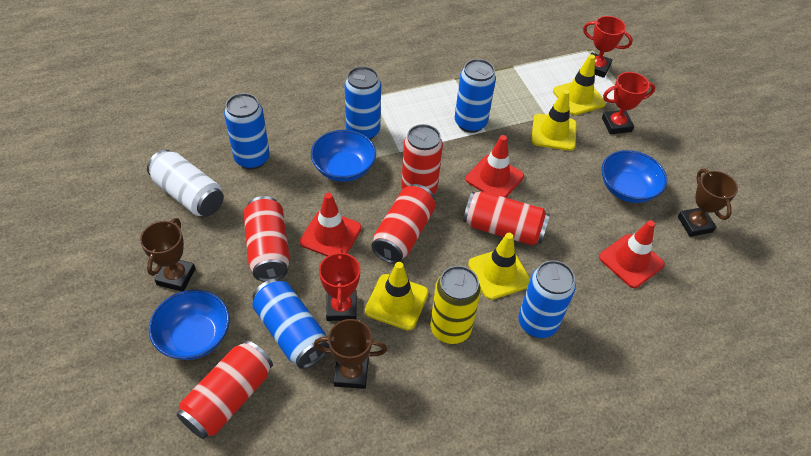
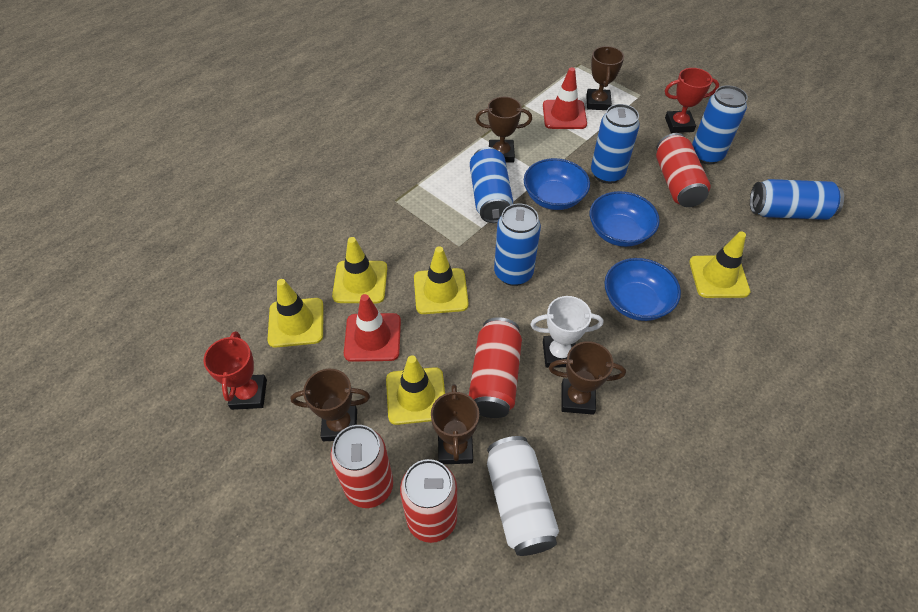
brown trophy: [140,218,196,291] [314,319,387,389] [678,169,738,237] = 3 -> [291,369,370,441] [431,384,479,464] [475,97,532,163] [549,341,626,415] [586,46,624,110] = 5
red can: [177,340,273,439] [243,196,290,282] [371,184,436,264] [401,124,443,194] [463,191,550,246] = 5 -> [330,425,393,508] [400,459,457,543] [469,317,522,418] [656,133,711,207] = 4
red traffic cone: [300,193,362,256] [466,135,524,198] [599,220,665,288] = 3 -> [344,294,401,362] [543,67,587,129] = 2
red trophy: [319,248,360,321] [583,16,633,78] [602,72,655,134] = 3 -> [203,331,267,410] [665,68,719,133] = 2
white trophy: none = 0 -> [530,296,603,368] = 1
yellow can: [430,266,481,344] = 1 -> none = 0
yellow traffic cone: [365,262,428,330] [468,233,530,300] [531,89,577,151] [553,54,606,115] = 4 -> [268,279,324,348] [332,237,387,303] [386,355,445,425] [414,246,469,314] [689,231,750,298] = 5

